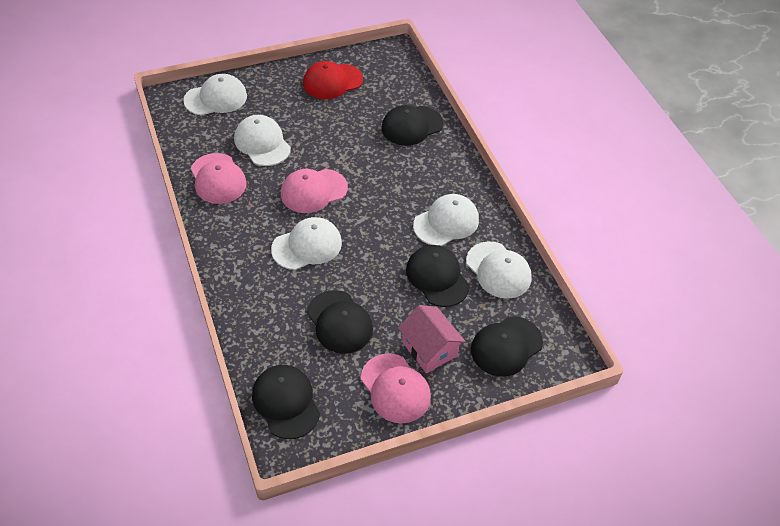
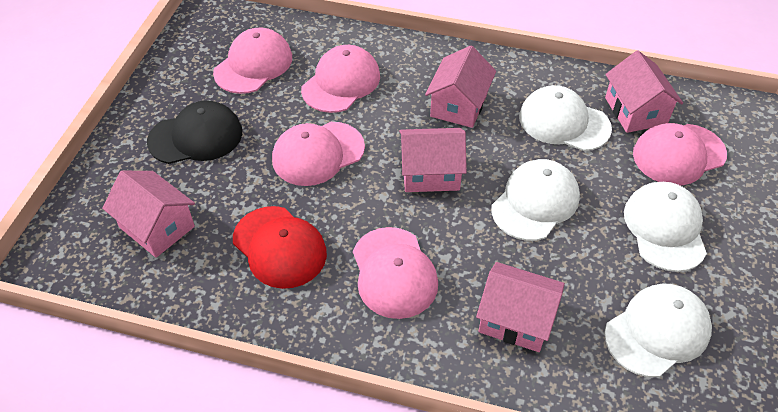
black cap: [252,365,320,439] [307,290,373,354] [381,105,443,146] [406,245,470,307] [471,316,543,377] = 5 -> [147,100,242,164] = 1
pink cap: [191,153,247,204] [281,169,348,213] [361,353,431,423] = 3 -> [213,28,292,94] [272,122,365,186] [301,45,380,113] [353,227,438,319] [633,123,727,185] = 5
pink house: [398,305,466,373] = 1 -> [102,171,195,258] [399,128,467,192] [425,45,496,128] [476,262,565,352] [605,50,683,133] = 5
white cap: [183,74,247,116] [234,115,291,166] [271,217,342,270] [413,194,479,246] [466,241,532,299] = 5 -> [491,159,580,241] [519,85,612,151] [605,284,712,377] [624,182,707,272] = 4

